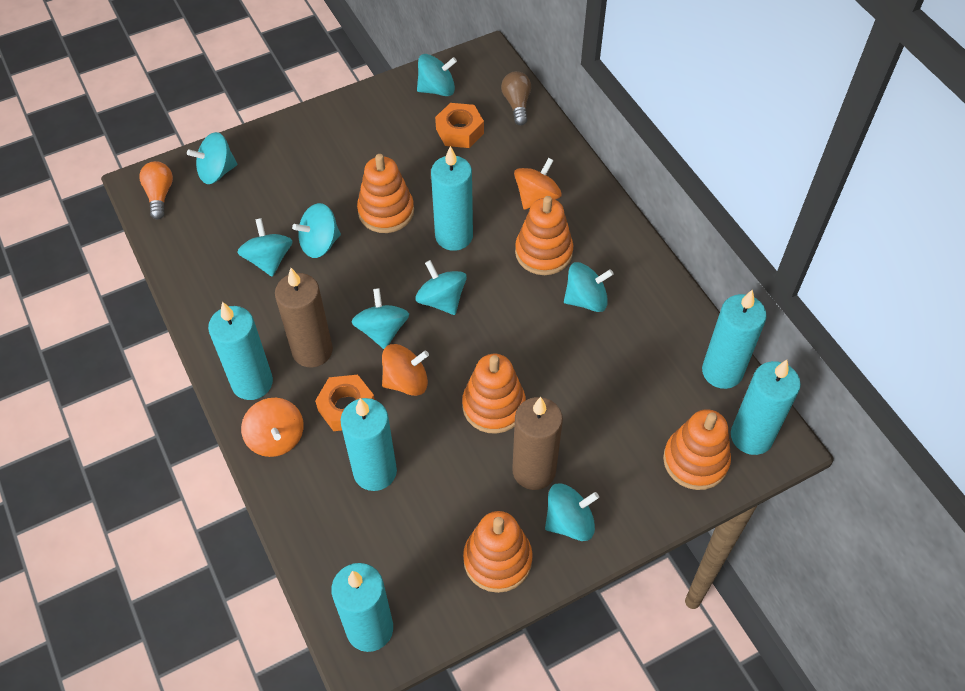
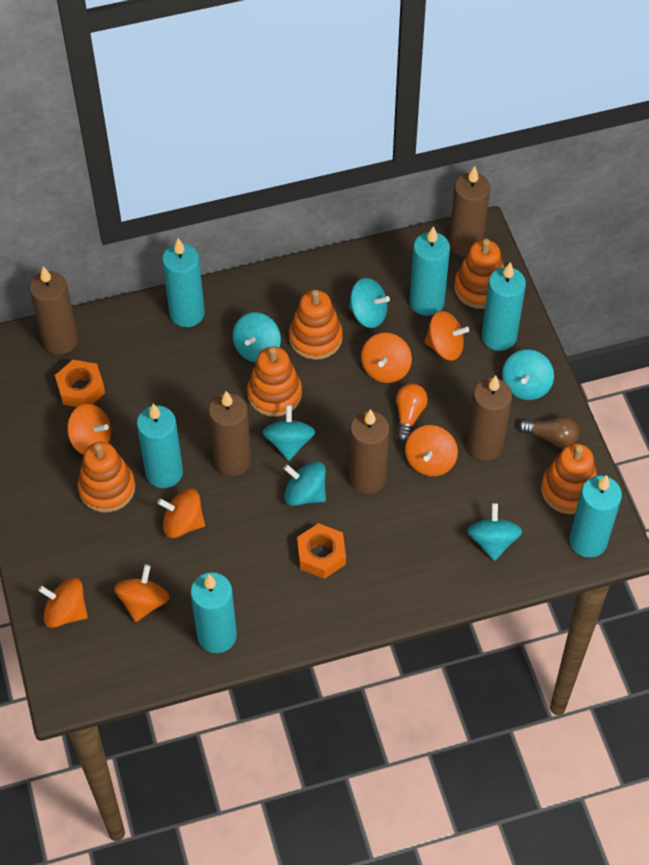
brown candle: [275,268,333,367] [512,397,563,490] = 2 -> [29,266,78,355] [208,391,251,476] [349,409,390,494] [449,166,490,257] [467,375,512,461] = 5
orange spinning top: [241,398,304,457] [382,344,429,396] [514,158,562,210] = 3 -> [38,578,88,628] [67,404,111,455] [114,565,170,622] [157,488,205,538] [361,333,412,383] [405,425,458,476] [424,311,469,361] = 7
turquoise spinning top: [187,132,237,184] [237,218,293,277] [292,203,341,258] [352,288,409,349] [415,260,467,315] [417,54,457,96] [545,484,599,541] [564,262,614,312] = 8 -> [233,312,281,363] [262,405,315,461] [283,461,326,506] [349,278,390,328] [467,503,522,561] [502,350,554,400] = 6

